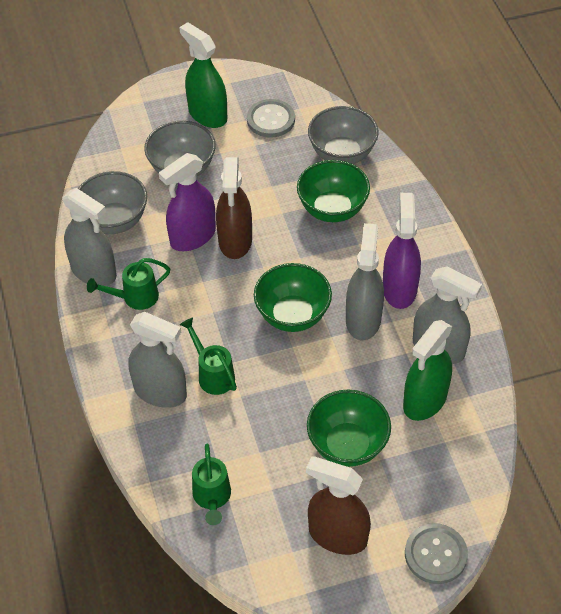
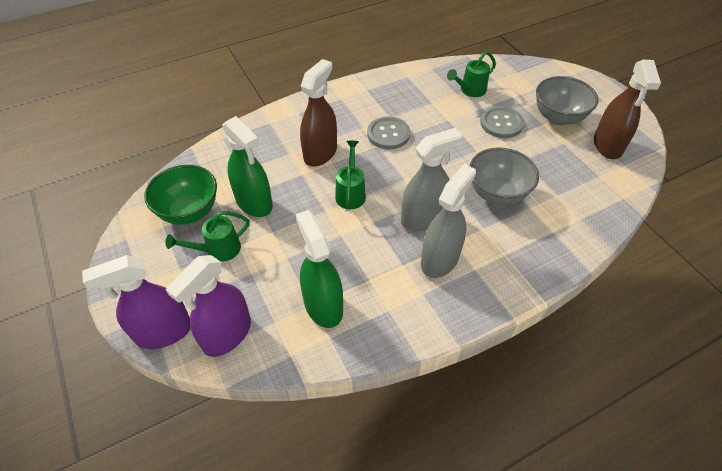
green bowl: [254,263,332,332] [297,160,370,222] [307,390,391,467] = 3 -> [144,165,217,225] = 1
grey bowl: [78,171,147,234] [144,121,216,176] [308,106,379,164] = 3 -> [470,147,539,205] [536,76,598,126] = 2
grey spray bottle: [62,188,117,286] [128,312,187,408] [346,223,384,340] [413,266,482,364] = 4 -> [401,128,462,231] [421,164,476,278] = 2

